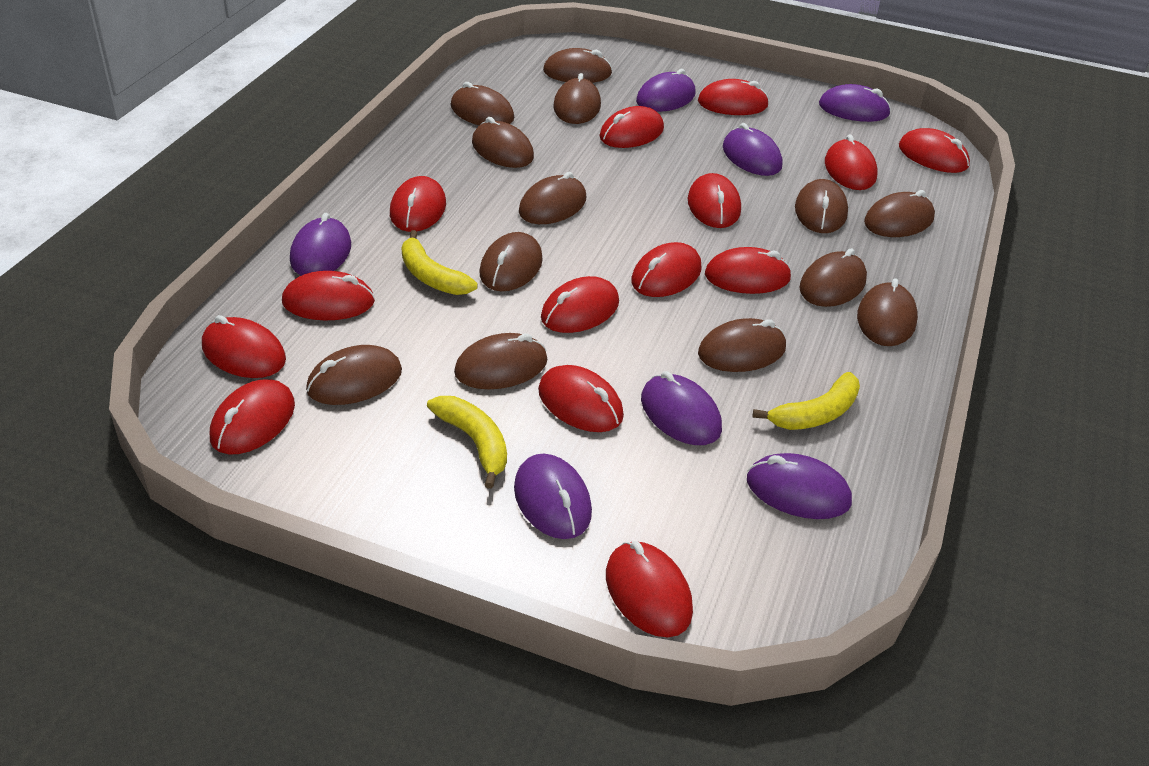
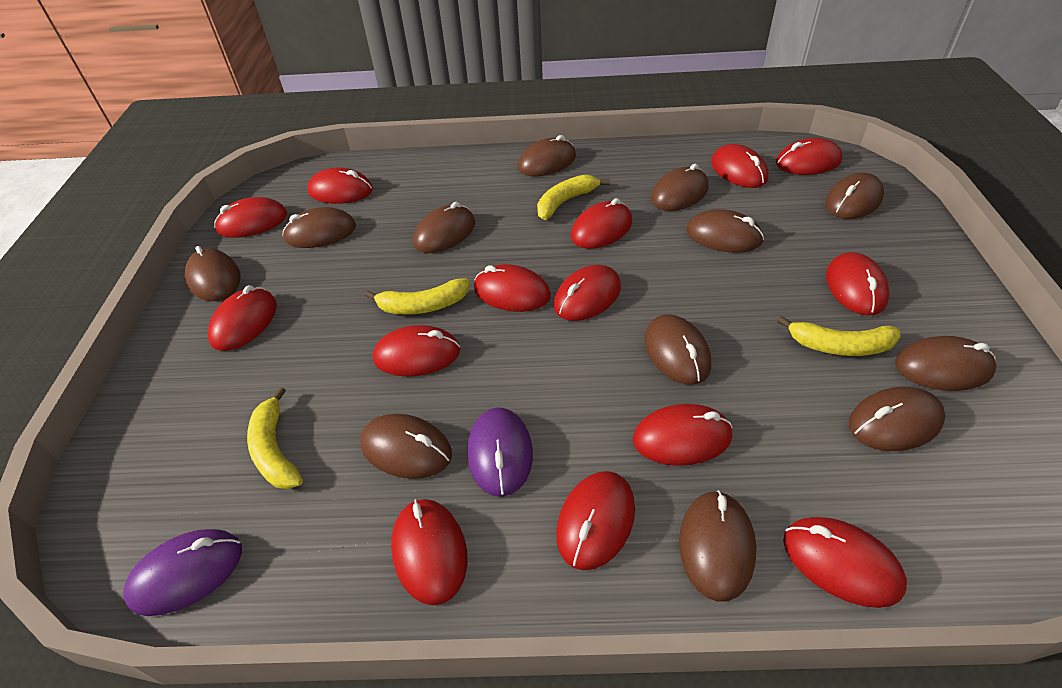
brown mouse: [306,345,402,405] [451,82,514,125] [454,333,547,389] [472,117,534,168] [479,232,543,291] [519,172,586,224] [543,48,612,83] [553,73,601,124] [698,318,786,372] [795,179,848,233] [799,248,867,307] [857,278,918,346] [864,190,935,237] = 13 -> [185,246,241,301] [282,207,356,248] [360,414,452,479] [413,202,475,253] [518,135,576,176] [644,314,711,385] [651,164,709,211] [679,490,756,602] [686,209,764,253] [825,173,884,219] [848,387,946,451] [895,336,997,391] = 12
purple mouse: [290,213,351,276] [514,454,592,539] [636,69,696,112] [641,371,722,445] [723,123,782,176] [747,453,852,519] [819,84,891,122] = 7 -> [123,529,242,616] [467,407,533,497] = 2
yellow banana: [401,230,478,295] [427,396,507,489] [753,372,860,430] = 3 -> [247,387,303,489] [365,279,470,315] [537,175,610,220] [777,316,900,356] = 4

